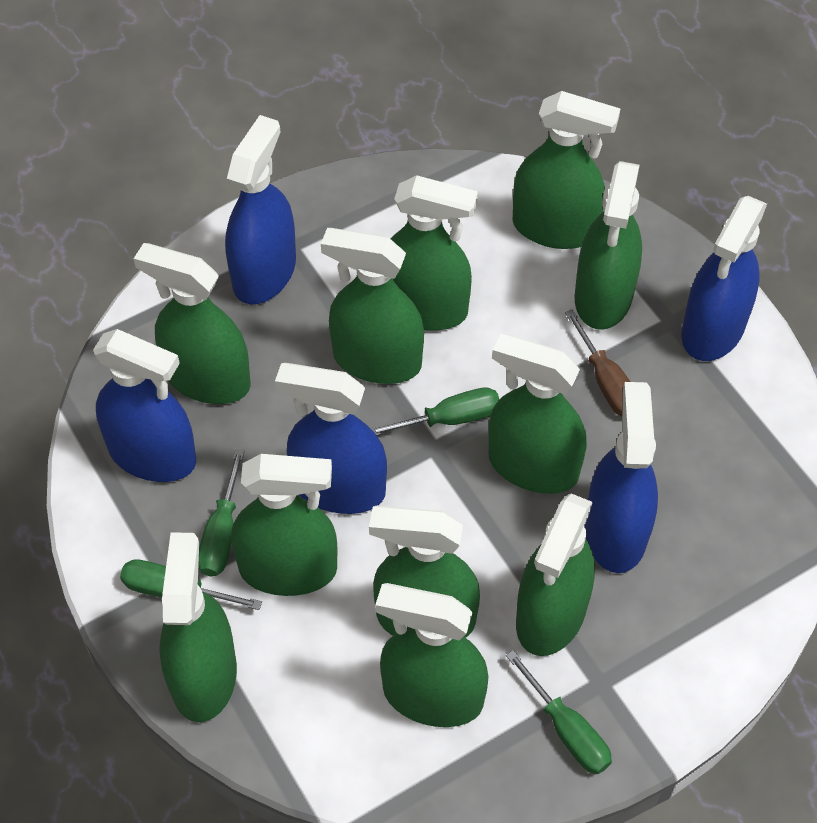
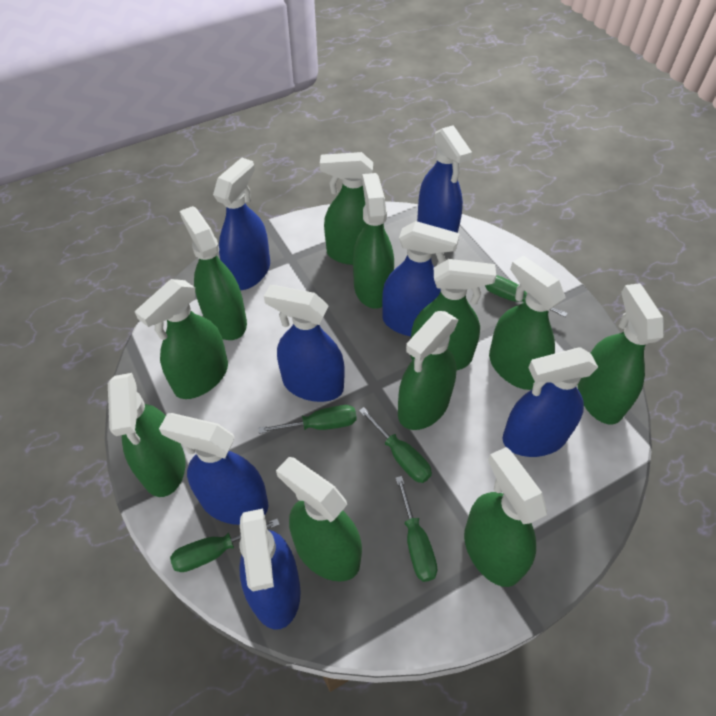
blue spray bottle: [93,329,196,482] [225,115,296,304] [275,363,387,514] [585,382,658,573] [681,196,767,361] = 5 -> [159,413,268,525] [213,158,270,290] [239,509,301,630] [264,285,345,402] [382,221,460,336] [417,125,472,233] [502,347,598,457] = 7
brown screwdriver: [565,309,630,417] = 1 -> none = 0
green screwdriver: [120,559,262,610] [198,449,245,576] [371,387,500,435] [506,650,612,774] = 4 -> [170,518,280,572] [258,405,357,434] [359,407,432,483] [395,476,438,582] [485,275,568,317] = 5

